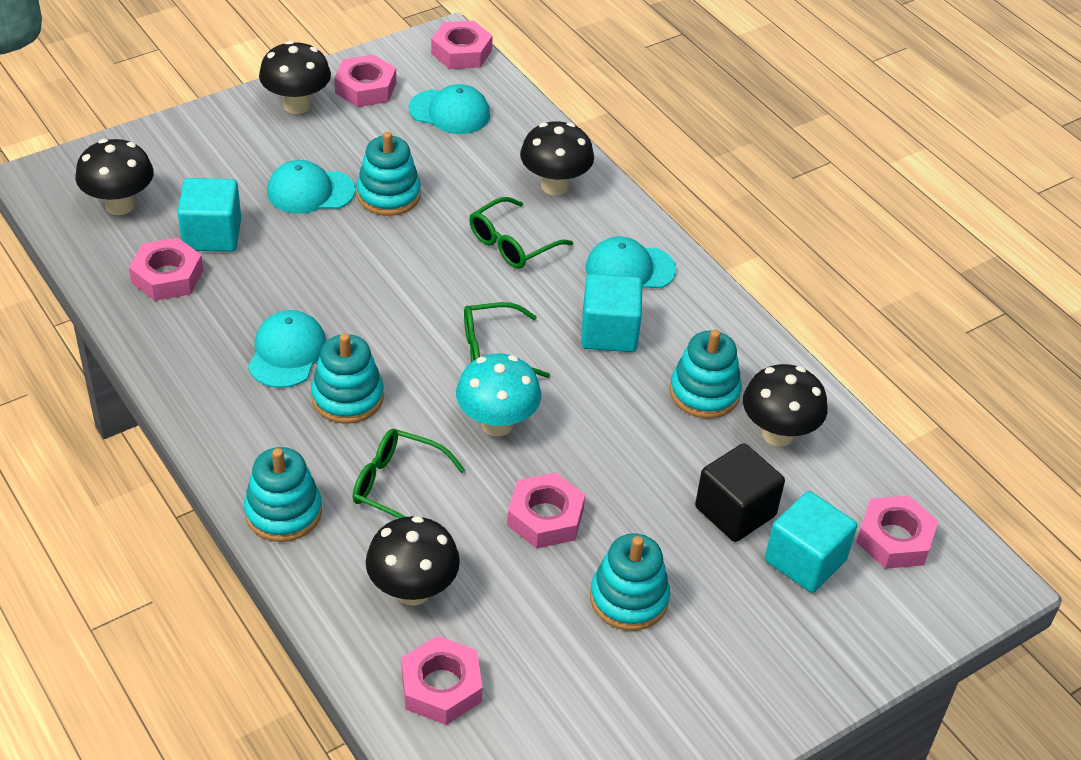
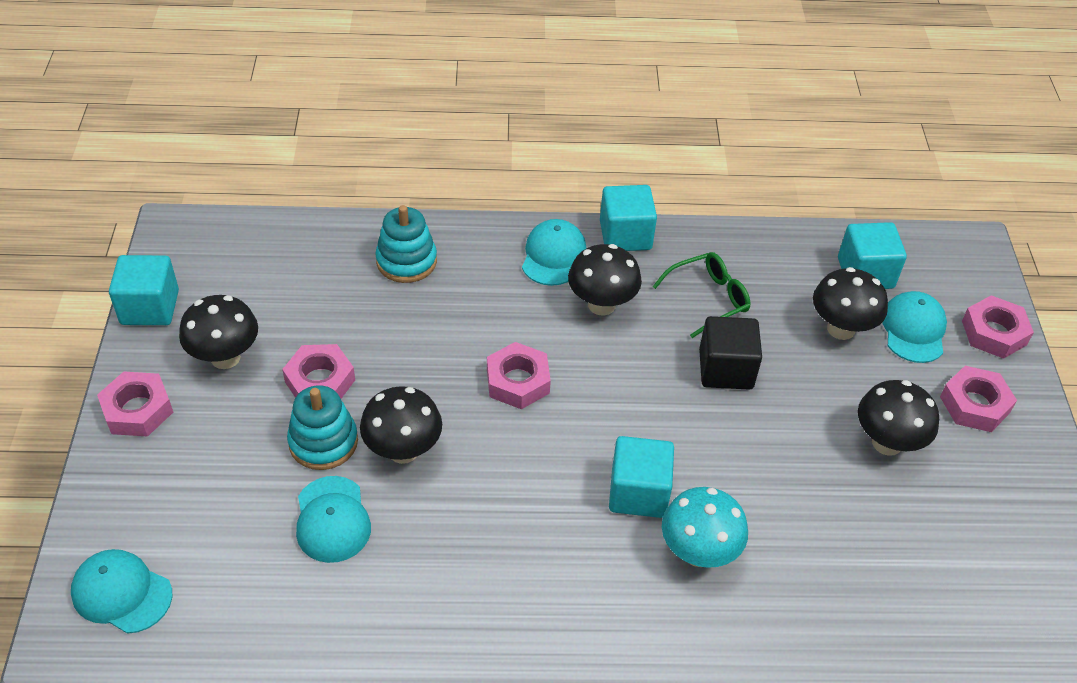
green glasses: [352,429,465,518] [464,302,550,378] [469,197,573,269] = 3 -> [653,252,751,338] = 1
pink nut: [129,238,203,301] [334,54,396,107] [401,636,482,725] [431,21,493,69] [507,472,585,549] [856,496,938,569] = 6 -> [97,371,173,437] [282,344,355,398] [487,342,551,409] [940,366,1017,432] [962,295,1034,359] = 5
turquoise cube: [178,178,241,252] [581,274,642,352] [765,491,857,593] = 3 -> [109,255,179,325] [600,185,657,251] [609,436,674,518] [838,222,907,289] = 4
turquoise stacking toy: [244,447,322,542] [311,333,384,424] [356,132,421,216] [590,533,670,631] [670,330,742,419] = 5 -> [287,385,358,470] [375,205,437,283] = 2

